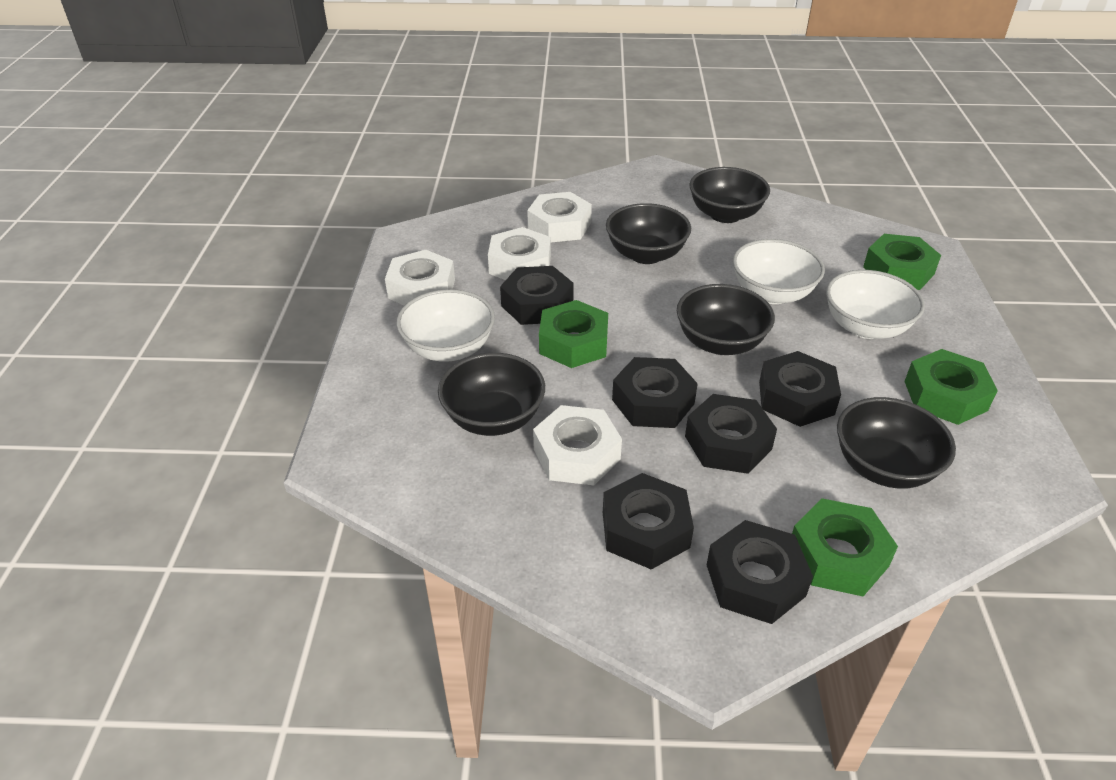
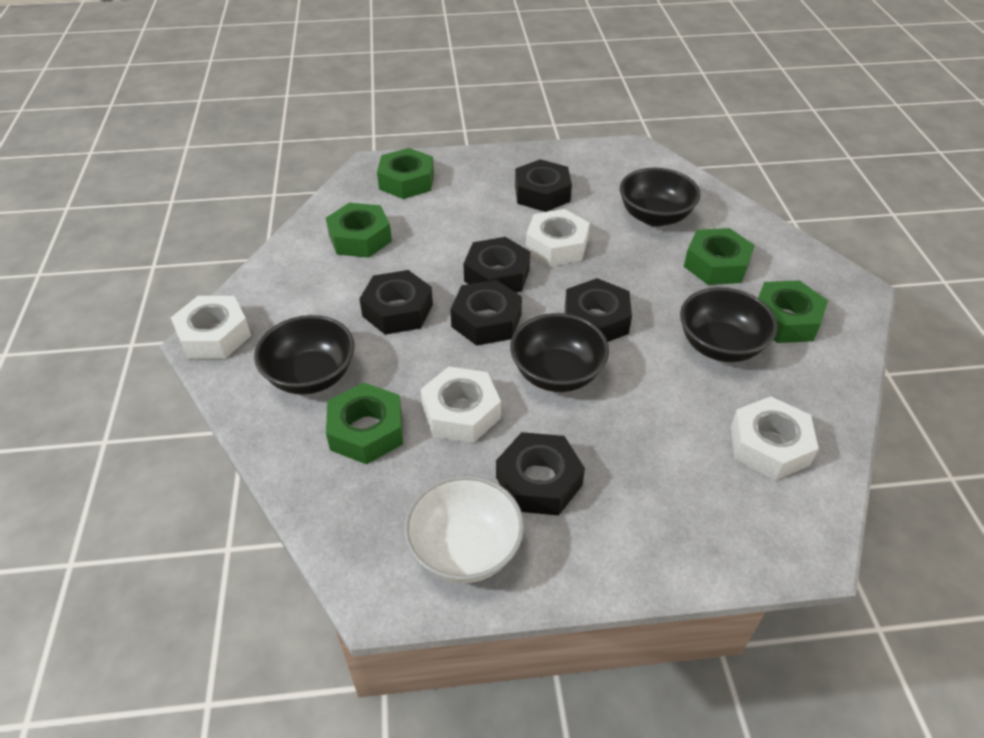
black bowl: [438,353,545,436] [606,203,691,264] [677,284,775,355] [689,167,770,223] [837,397,956,489] = 5 -> [254,315,354,395] [510,313,609,392] [620,168,701,226] [680,287,778,362] = 4
green nut: [539,300,608,368] [792,498,898,596] [863,234,941,290] [904,349,998,425] = 4 -> [326,203,392,258] [326,383,403,464] [377,148,434,199] [684,228,755,285] [758,280,828,343] = 5
white bowl: [396,289,495,362] [733,239,825,304] [826,270,925,339] = 3 -> [404,475,524,583] = 1

